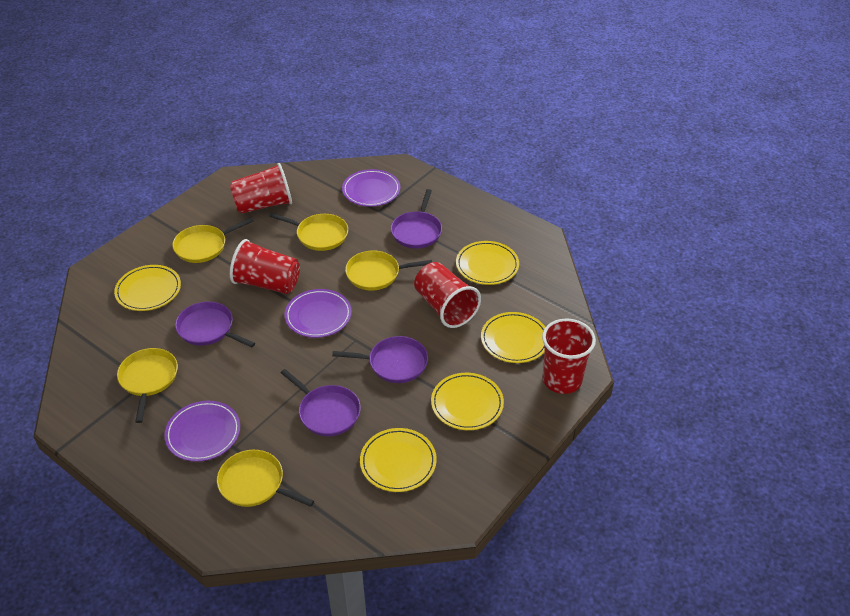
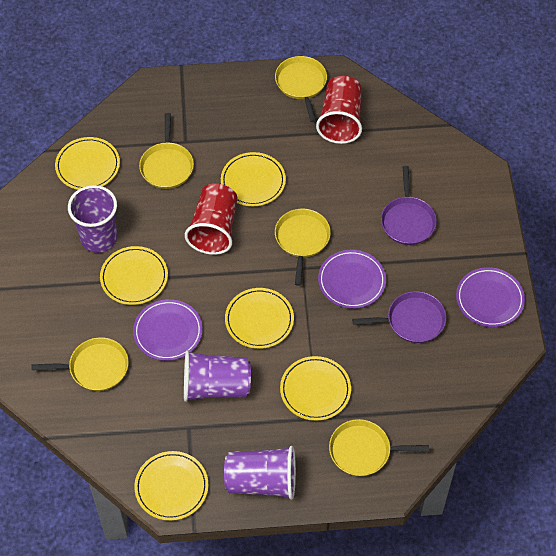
purple cup: none = 0 -> [68,185,117,253] [184,350,251,402] [224,446,296,500] = 3
purple pan: [175,301,255,348] [281,369,361,436] [332,336,428,383] [391,189,442,248] = 4 -> [352,291,446,343] [381,166,437,245] = 2
red cup: [230,163,292,214] [230,239,300,294] [414,262,481,328] [542,319,596,394] = 4 -> [185,183,237,255] [316,76,362,144] = 2
yellow plate: [114,265,181,311] [360,428,437,492] [431,373,504,430] [456,241,519,285] [481,312,545,363] = 5 -> [55,137,120,190] [100,246,168,305] [134,451,208,521] [221,152,286,206] [225,288,294,349] [280,356,351,421] = 6

